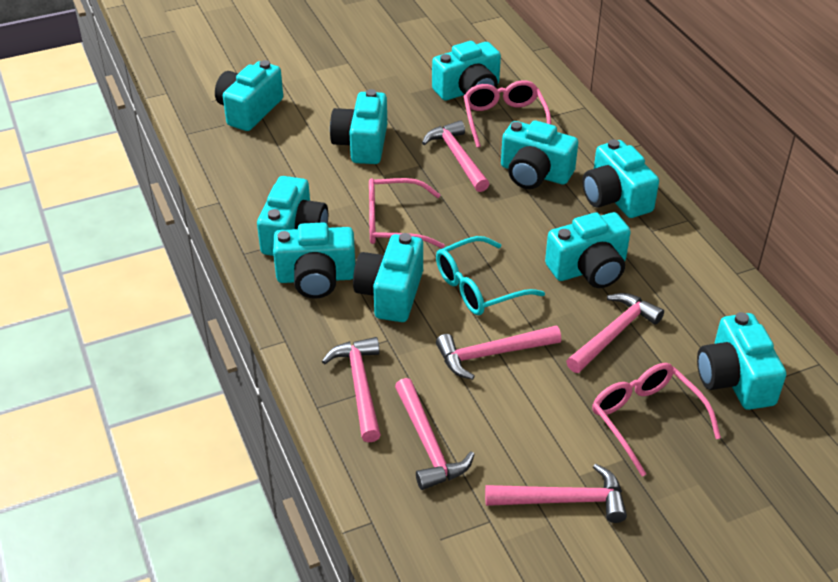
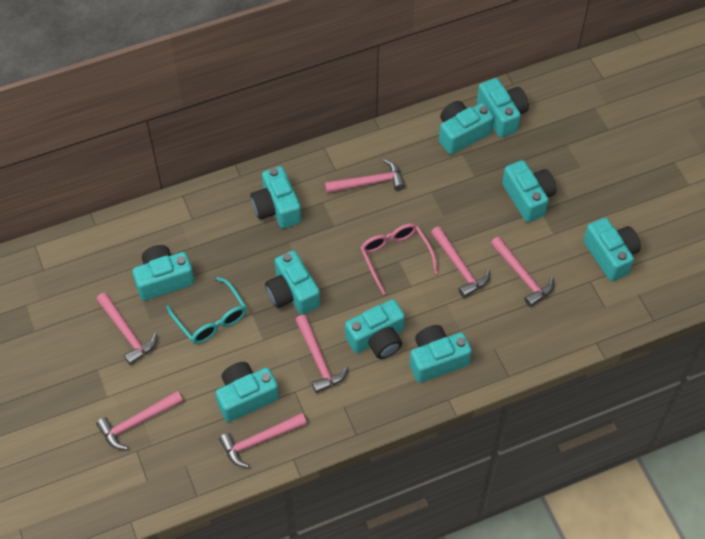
pink glasses: [369,178,445,248] [464,80,551,148] [592,363,721,476] = 3 -> [361,223,438,295] = 1
pink hammer: [322,337,381,443] [395,378,475,490] [422,120,489,192] [436,326,561,380] [485,464,627,523] [566,293,664,373] = 6 -> [96,293,157,365] [96,391,183,450] [219,413,307,468] [295,315,348,393] [325,159,405,193] [431,226,490,298] [490,237,554,307] = 7

